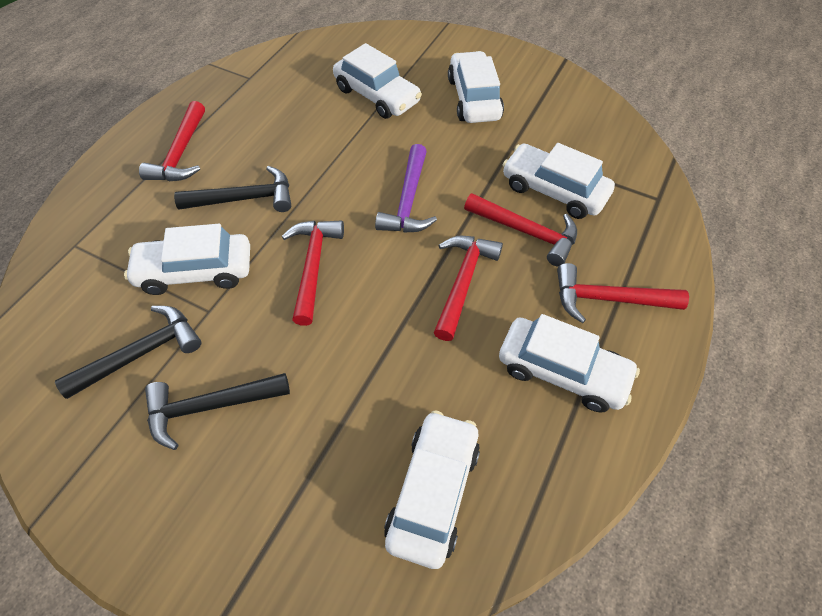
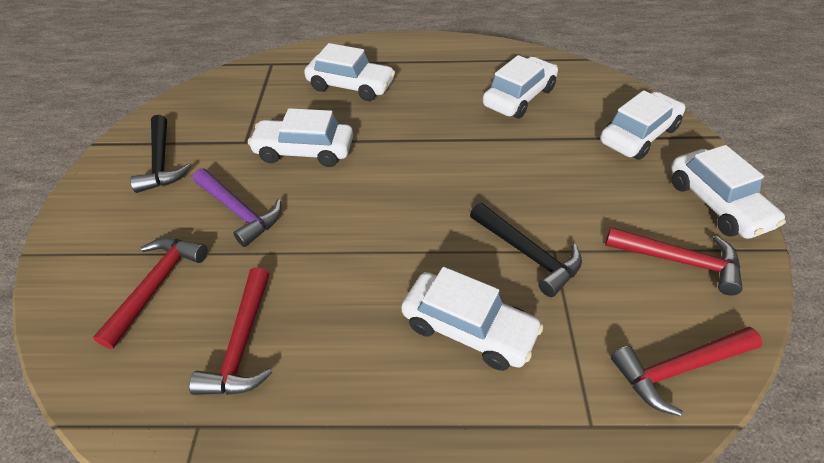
black hammer: [55,306,201,399] [145,373,290,450] [174,166,291,212] = 3 -> [130,115,191,193] [470,203,582,297] = 2
red hammer: [139,101,205,181] [282,220,344,326] [434,236,503,341] [464,193,577,267] [557,263,689,323] = 5 -> [93,238,208,349] [189,268,272,395] [605,227,743,295] [611,327,762,417] = 4

